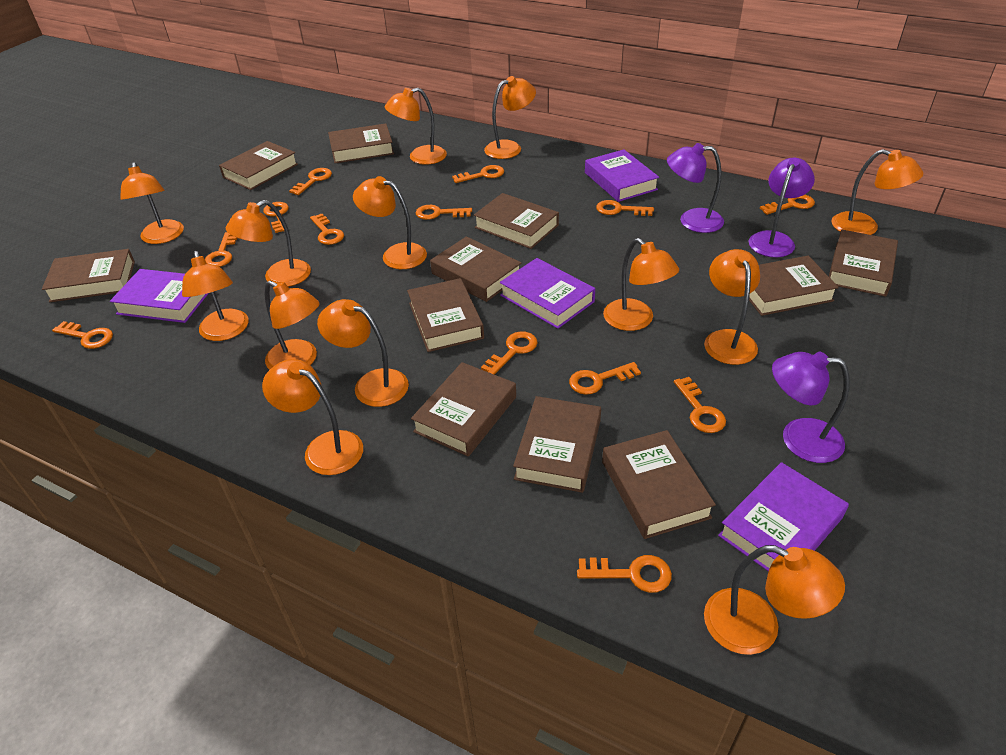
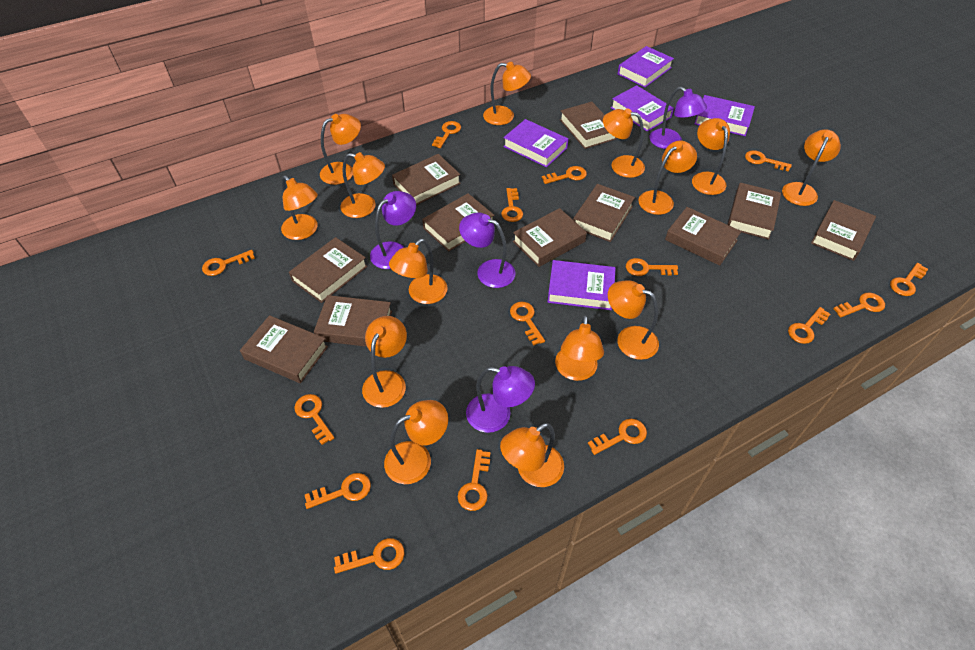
orange key: [52,321,113,349] [205,232,237,267] [263,202,289,233] [289,168,332,195] [310,214,344,245] [416,205,472,220] [452,165,504,183] [481,331,538,375] [569,362,641,395] [577,555,672,593] [596,200,654,216] [674,377,726,433] [760,195,815,215] = 13 -> [202,250,255,276] [294,394,334,445] [305,473,371,509] [334,538,405,574] [432,121,461,148] [458,449,491,511] [501,188,523,222] [510,302,545,346] [542,166,587,184] [588,419,647,455] [626,258,678,276] [745,150,792,172] [788,307,830,344] [833,293,885,318] [890,263,928,296] = 15
orange lamp: [120,162,184,244] [182,251,249,341] [226,200,311,287] [262,359,363,475] [264,280,320,370] [317,299,409,407] [353,176,427,269] [385,88,447,165] [484,76,536,159] [603,238,679,331] [704,249,760,365] [704,545,845,655] [831,149,923,235] = 13 -> [281,175,318,240] [320,114,361,185] [340,152,385,218] [362,316,407,408] [384,400,448,484] [389,239,448,304] [483,62,531,125] [500,423,564,487] [555,315,604,381] [603,108,645,178] [608,280,659,360] [639,140,697,215] [692,118,730,195] [782,130,841,206] = 14
purple book: [110,269,209,323] [500,258,595,329] [585,149,659,202] [718,462,849,571] = 4 -> [503,119,568,167] [548,260,616,310] [611,85,674,132] [618,46,674,87] [695,95,755,136] = 5
purple lamp: [667,143,724,233] [749,158,815,257] [772,352,850,463] = 3 -> [370,191,416,269] [459,213,515,288] [466,366,535,433] [650,87,707,149] = 4

